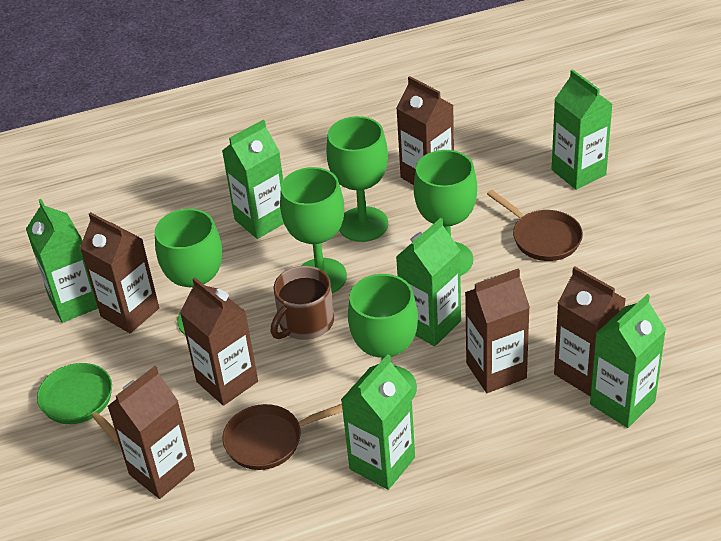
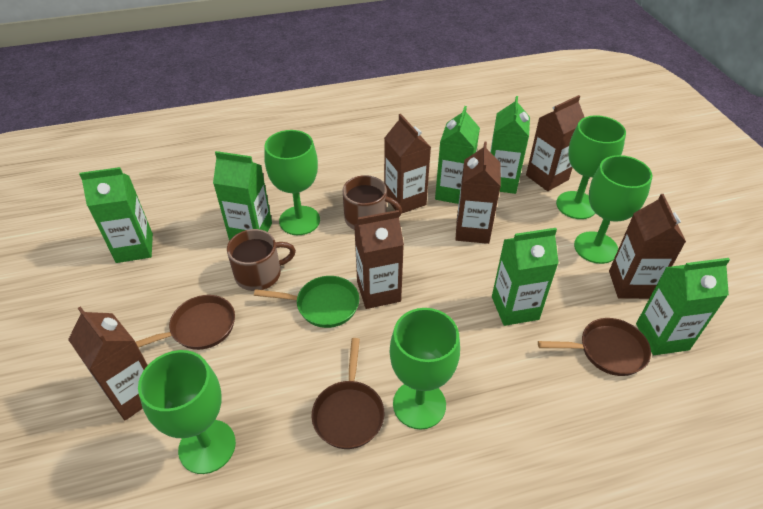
brown mug: [270,266,334,340] = 1 -> [227,229,296,291] [343,175,402,230] = 2
brown pan: [223,404,343,470] [487,190,583,261] = 2 -> [136,295,235,350] [312,338,384,449] [538,318,651,376] = 3

